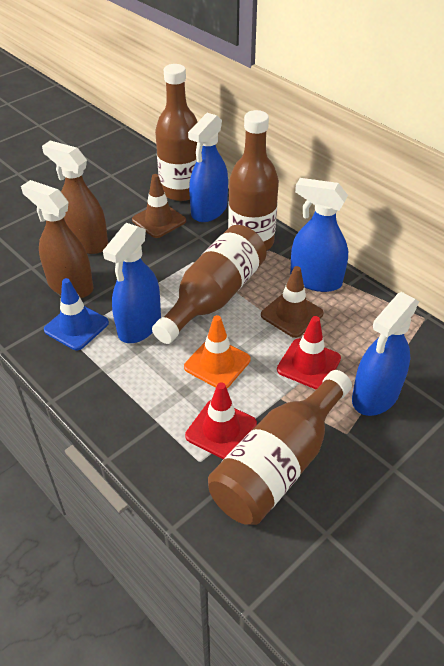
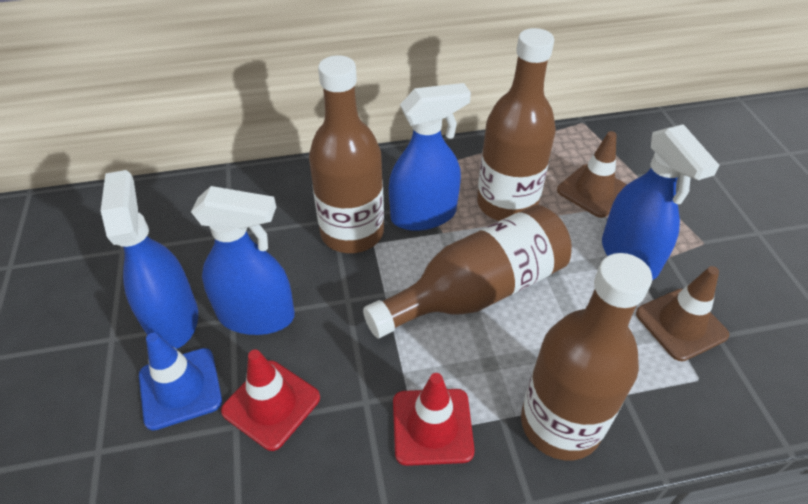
brown spray bottle: [21,180,93,298] [42,141,108,254] = 2 -> none = 0
orange traffic cone: [184,315,250,388] = 1 -> none = 0

